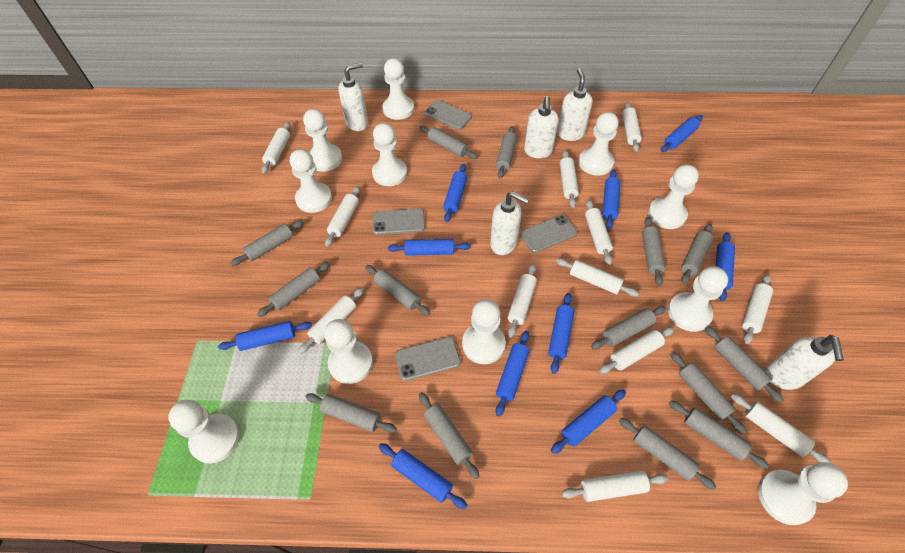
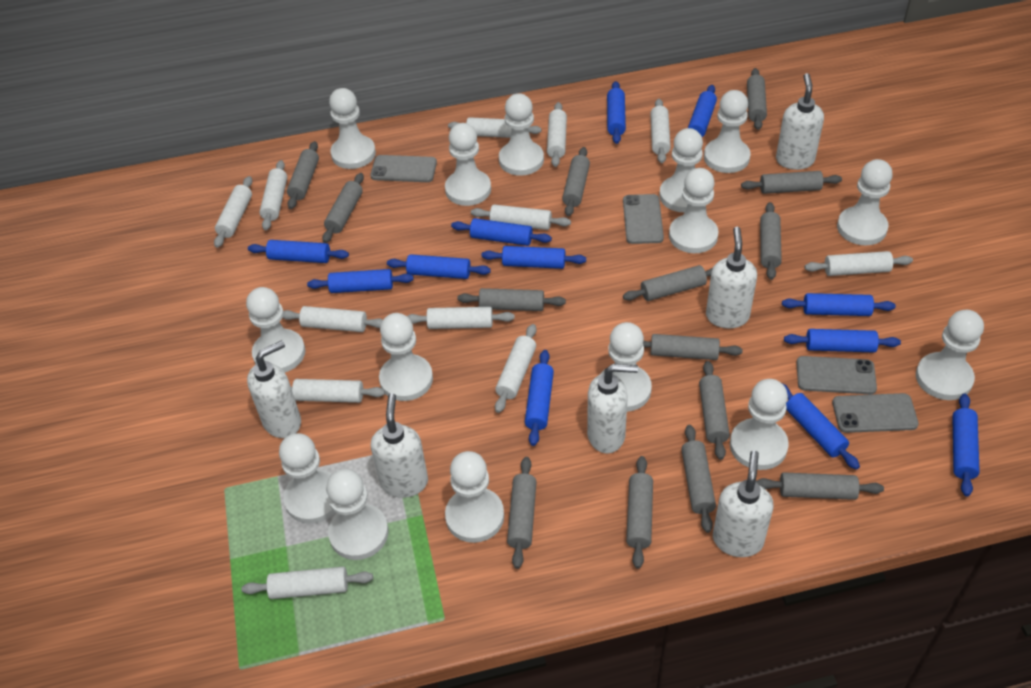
blue rolling pin: [218,321,312,351] [379,443,467,509] [388,239,471,256] [443,164,467,222] [496,331,530,417] [548,293,574,374] [551,389,626,454] [602,170,620,229] [661,115,703,152] [716,232,735,301] = 10 -> [248,240,349,263] [307,269,414,293] [387,254,491,279] [451,218,552,246] [482,246,586,269] [525,350,554,446] [607,81,626,144] [688,85,717,137] [782,293,896,316] [782,383,860,469] [784,329,901,353] [952,393,980,497] = 12
white pawn: [168,400,240,464] [290,149,332,213] [303,109,342,172] [324,319,373,384] [372,123,407,186] [382,58,414,120] [462,299,506,364] [579,112,619,176] [648,164,699,229] [668,266,728,332] [758,462,848,525] = 11 -> [246,287,305,372] [279,433,335,524] [326,469,389,560] [329,88,376,169] [379,313,433,401] [445,123,491,206] [445,451,504,543] [499,93,544,176] [601,322,652,412] [659,128,703,212] [669,168,718,253] [704,90,750,173] [730,379,789,470] [837,159,893,246] [916,310,984,400] = 15
white soap dispenser: [339,63,368,131] [490,191,529,255] [524,96,559,158] [557,68,593,141] [765,335,844,390] = 5 -> [247,340,301,438] [371,393,428,498] [587,364,638,453] [706,227,757,329] [713,450,774,557] [776,73,824,170] = 6

